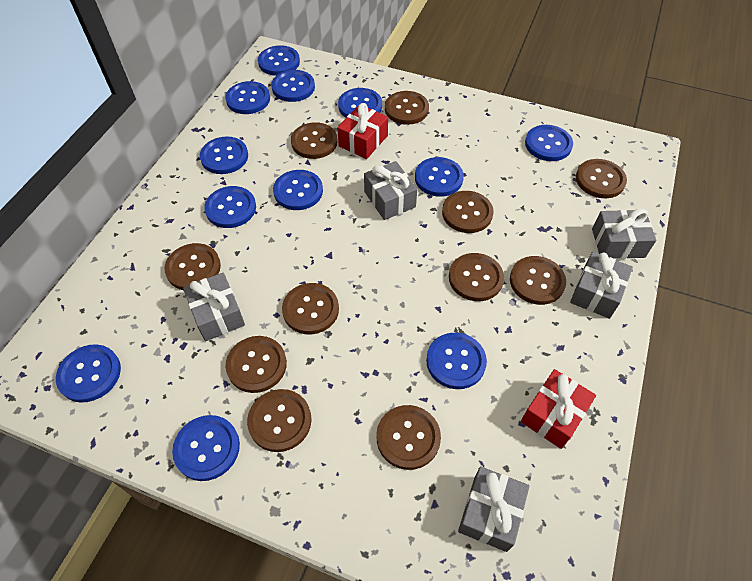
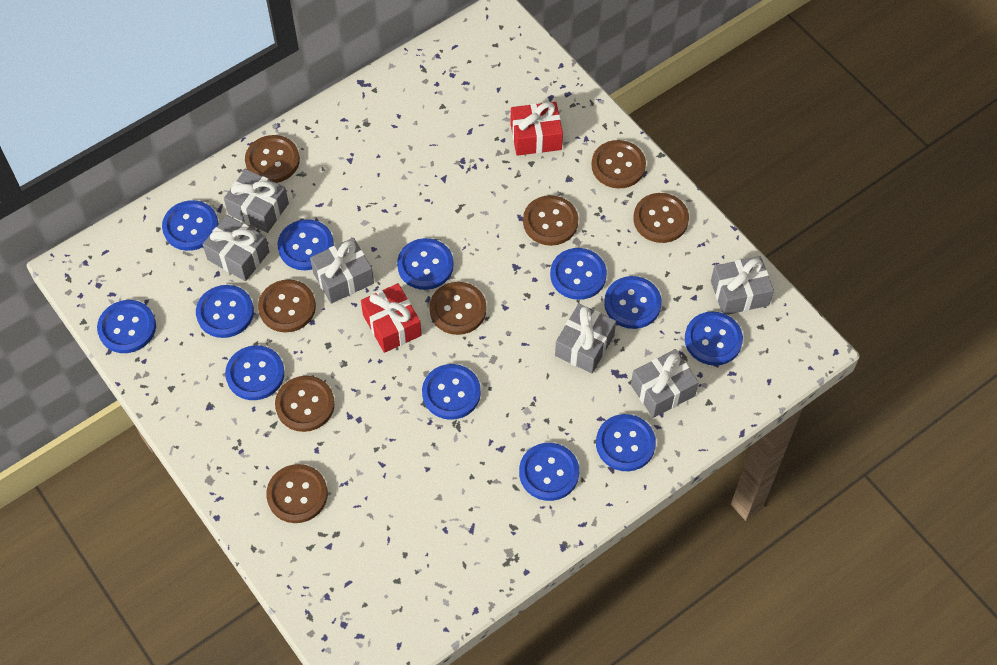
brown button: [164,243,221,290] [226,336,287,393] [247,389,312,452] [282,283,339,334] [291,122,338,159] [377,405,441,470] [385,91,429,125] [442,191,494,233] [449,253,504,301] [510,256,566,305] [576,159,627,198] = 11 -> [245,135,300,183] [258,279,316,332] [266,464,328,523] [275,376,335,432] [429,282,487,335] [523,195,578,246] [591,140,646,188] [633,193,689,243] = 8
grey gift: [183,273,245,341] [364,161,417,220] [458,466,529,552] [570,252,633,319] [592,208,656,259] = 5 -> [203,215,270,281] [224,169,289,233] [310,238,374,304] [555,304,616,373] [631,349,699,418] [711,256,774,315] = 6

